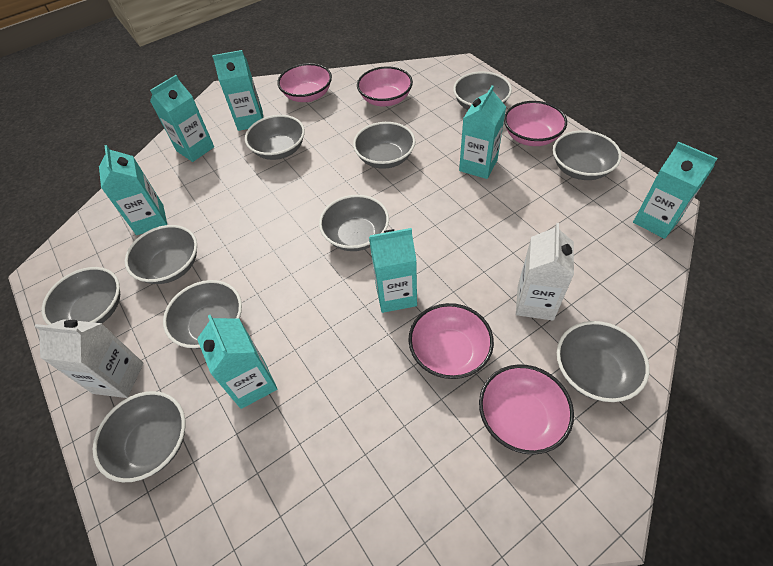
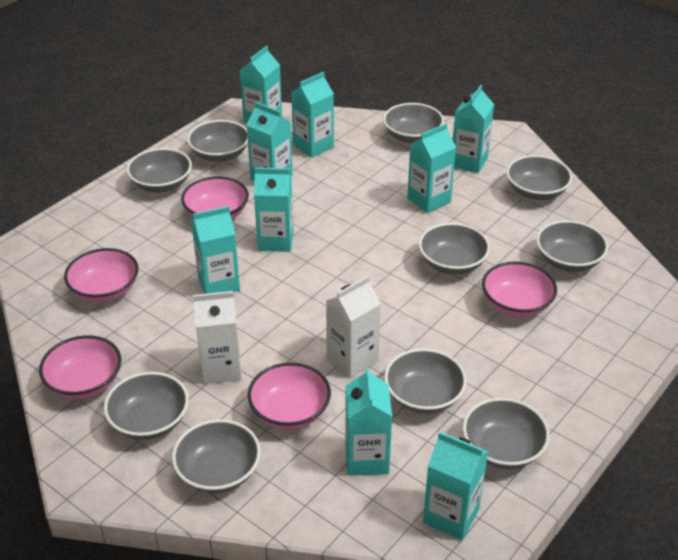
turquoise carton: [99,145,167,235] [150,75,214,162] [197,315,277,409] [212,50,263,131] [369,228,417,313] [459,86,506,179] [633,142,718,239] = 7 -> [191,206,240,294] [240,46,282,124] [247,102,292,181] [254,168,293,252] [291,72,334,158] [345,367,392,476] [407,123,456,213] [423,432,489,540] [453,85,494,173] = 9

